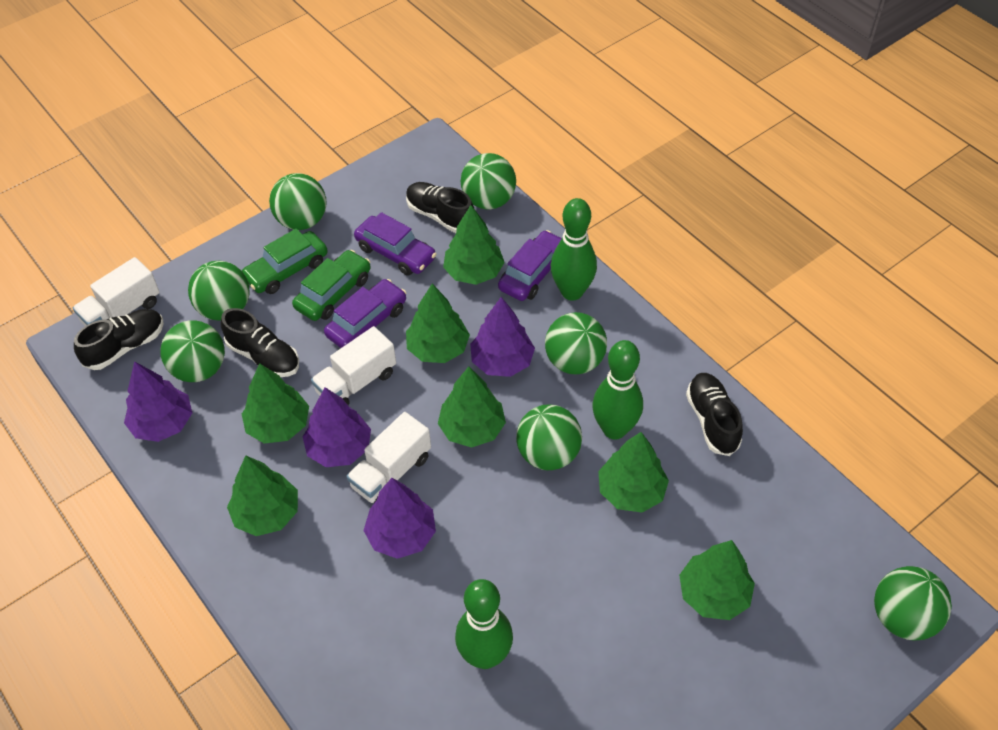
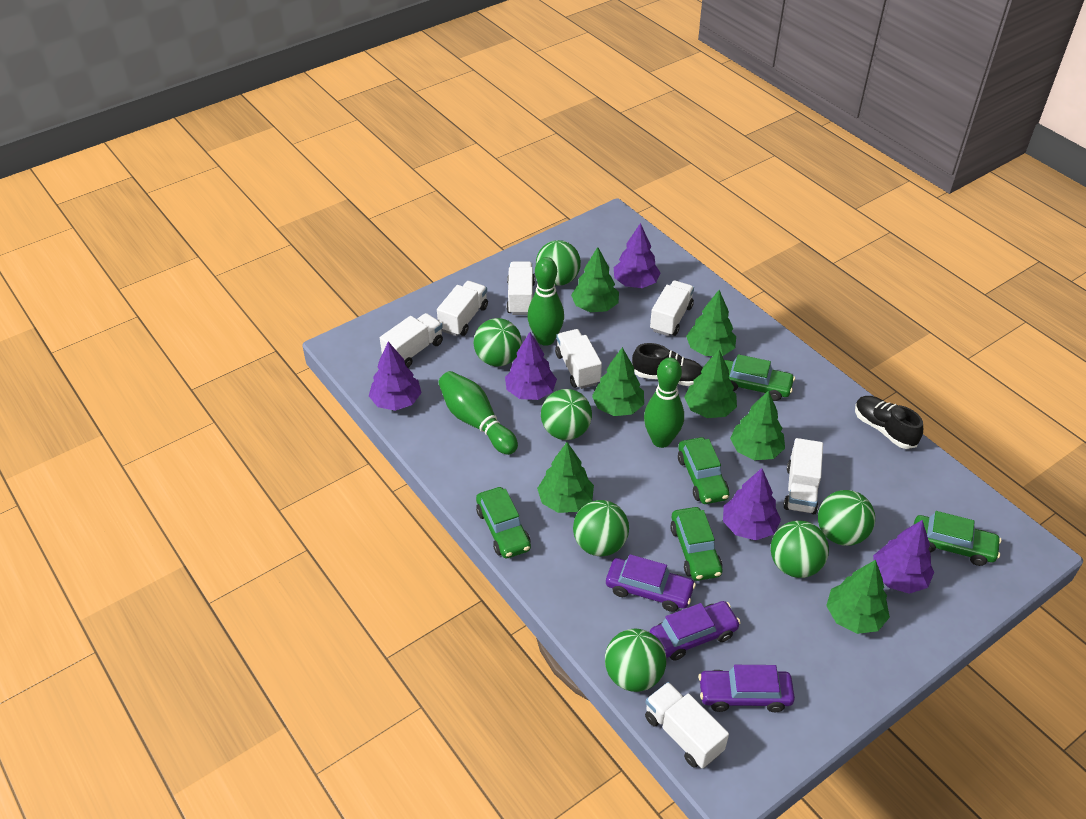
black shoe: [74,309,164,370] [221,308,299,377] [406,182,474,233] [686,373,743,456] = 4 -> [632,343,703,386] [855,396,923,449] = 2
green car: [242,229,328,294] [292,250,371,321] = 2 -> [476,487,531,558] [670,507,722,581] [678,437,729,504] [724,354,795,401] [914,511,1001,566] = 5
purple tree: [124,361,192,442] [303,387,371,467] [363,478,436,559] [470,297,535,377] = 4 -> [369,342,422,411] [505,332,557,400] [614,223,661,288] [723,468,781,540] [873,520,934,594] = 5
white truck: [73,257,160,326] [311,326,396,405] [346,412,431,503] = 3 -> [380,313,443,368] [437,281,488,336] [507,262,535,315] [555,329,602,389] [645,682,729,769] [650,281,694,336] [783,438,823,514] = 7

